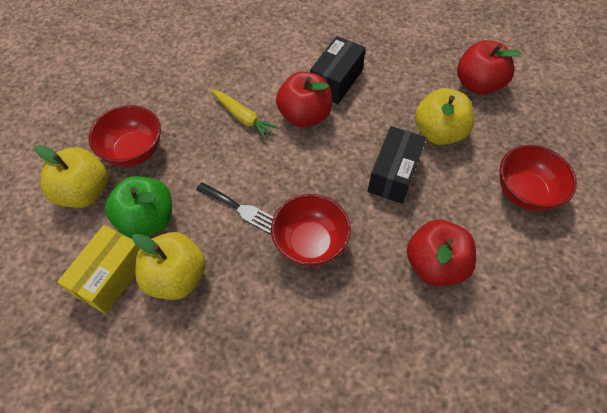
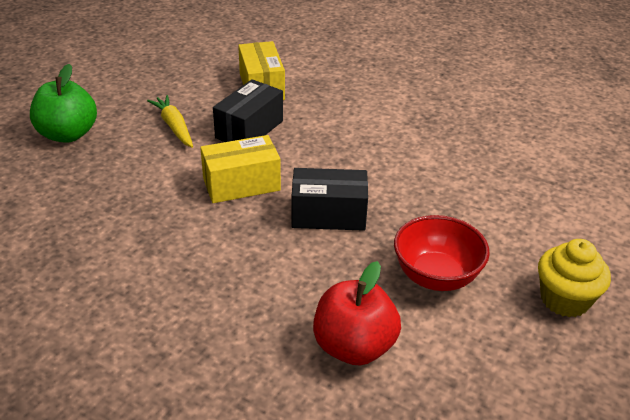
black fork: [196,182,273,234] = 1 -> none = 0
red apple: [276,71,332,127] [407,220,476,286] [457,40,521,95] = 3 -> [313,261,401,366] = 1
red bowl: [89,105,161,167] [271,194,351,267] [499,145,577,211] = 3 -> [394,215,490,291] = 1
yellow apple: [35,145,108,208] [133,232,206,300] [415,88,474,145] = 3 -> none = 0
yellow box: [57,225,140,314] = 1 -> [200,135,281,203] [238,41,285,100] = 2
yellow cupcake: none = 0 -> [538,239,611,317] = 1

